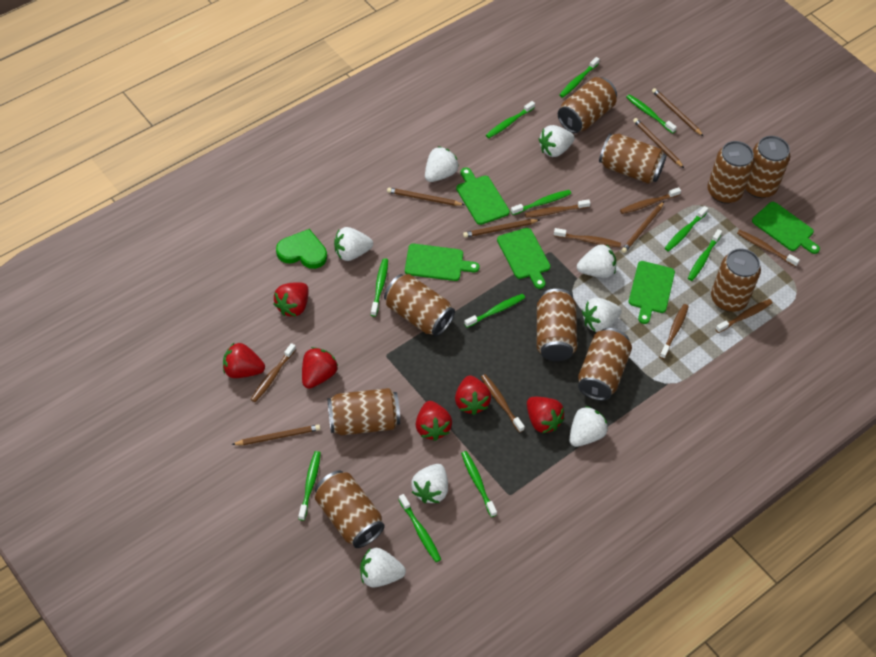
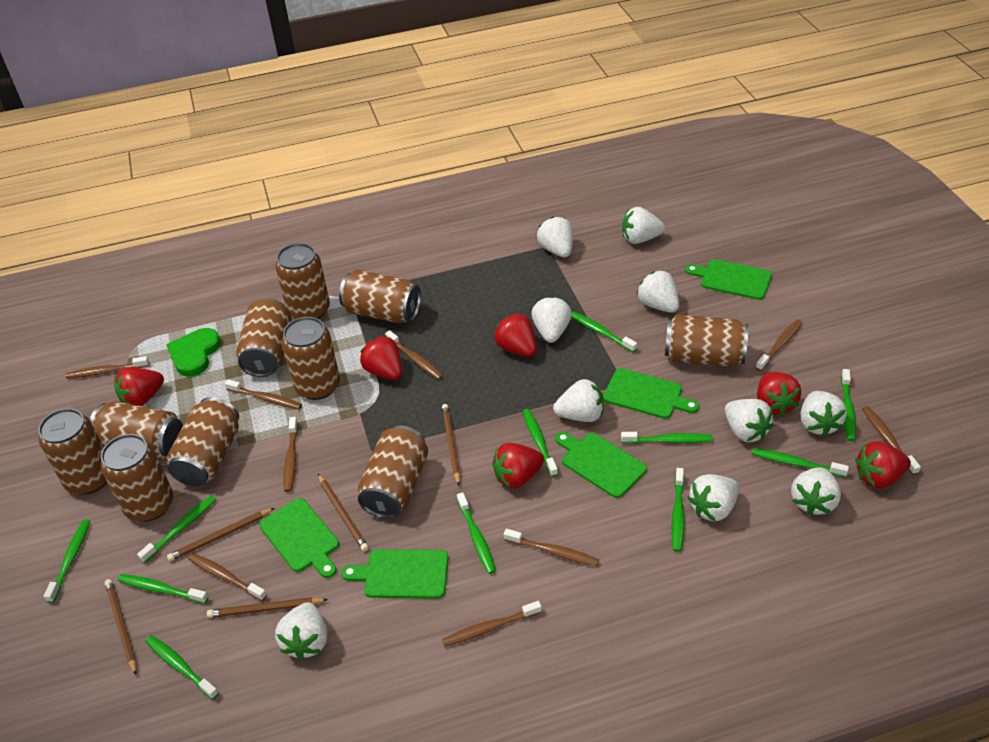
brown pencil: [232,424,320,445] [387,188,464,206] [463,219,539,238] [621,202,664,253] [633,118,684,168] [652,88,703,136] = 6 -> [105,579,137,675] [167,508,275,561] [207,597,328,618] [318,474,369,552] [442,404,461,485] = 5
brown toothbrush: [251,343,296,402] [481,374,525,433] [525,199,590,218] [554,228,621,247] [620,187,681,214] [659,304,689,359] [715,299,772,333] [737,230,800,267] = 8 -> [66,356,149,379] [188,553,267,601] [225,379,302,410] [283,417,298,492] [385,330,443,380] [442,601,542,647] [504,529,599,566] [756,319,802,371] [862,406,921,475] = 9
white strawberry: [334,227,373,261] [360,548,406,588] [411,464,448,503] [425,146,459,182] [539,125,575,157] [569,406,608,447] [577,244,616,278] [582,298,621,332] = 8 -> [275,602,327,660] [531,296,572,343] [537,217,573,257] [553,379,604,422] [622,207,665,244] [637,270,679,313] [688,474,739,521] [725,399,773,442] [791,467,841,515] [801,391,847,437] = 10

